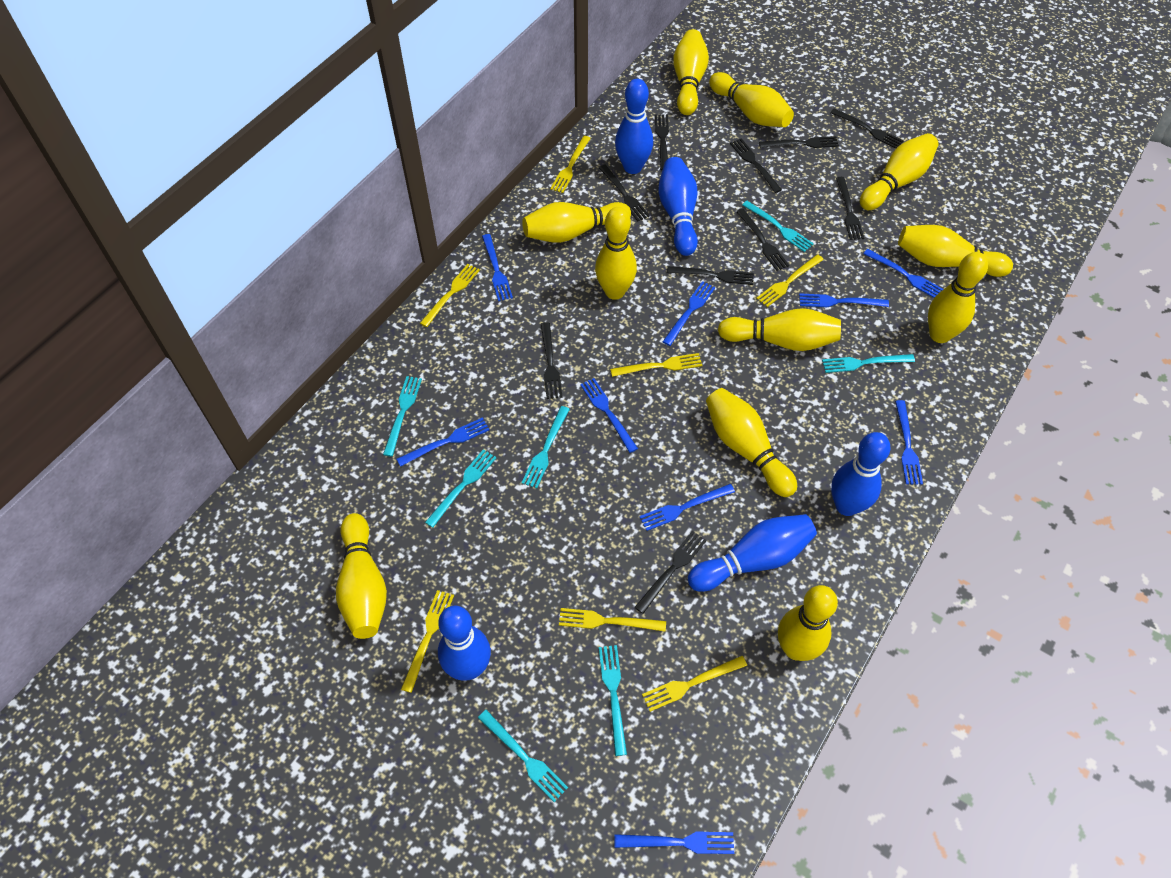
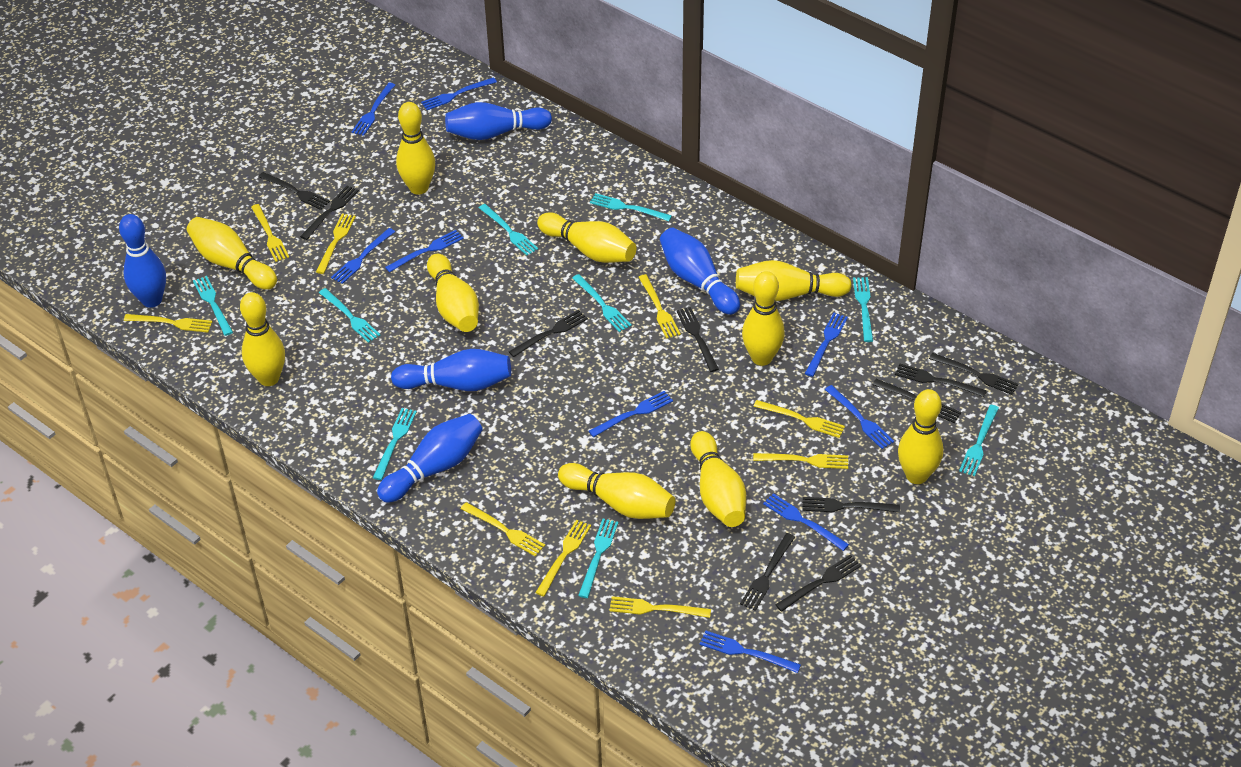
turquoise fork: [383,376,422,457] [425,449,496,528] [478,710,568,802] [522,406,570,488] [599,645,627,756] [742,201,814,252] [822,354,915,373] = 7 -> [193,276,233,336] [319,288,380,343] [373,408,417,480] [479,204,538,256] [572,274,632,332] [578,519,618,598] [590,193,672,221] [853,277,873,342] [959,405,999,476] = 9
yellow bowling pin: [336,513,387,639] [522,202,631,243] [595,207,637,300] [673,29,709,115] [706,388,797,497] [709,72,794,127] [718,308,841,351] [778,585,838,661] [860,133,939,210] [898,225,1013,277] [928,252,988,343] = 11 -> [187,217,277,290] [240,292,285,386] [396,102,435,195] [427,254,479,332] [537,212,636,263] [558,463,675,519] [690,431,746,527] [736,260,852,301] [742,271,785,366] [898,389,943,484] = 10
yellow fork: [401,590,454,693] [420,264,480,327] [550,136,591,193] [559,608,666,632] [610,353,702,377] [642,656,747,712] [756,254,824,307] = 7 -> [124,314,213,332] [251,204,289,262] [316,214,356,274] [461,502,545,556] [535,520,591,596] [610,596,711,618] [638,274,681,339] [753,400,845,438] [753,453,848,469] = 9

